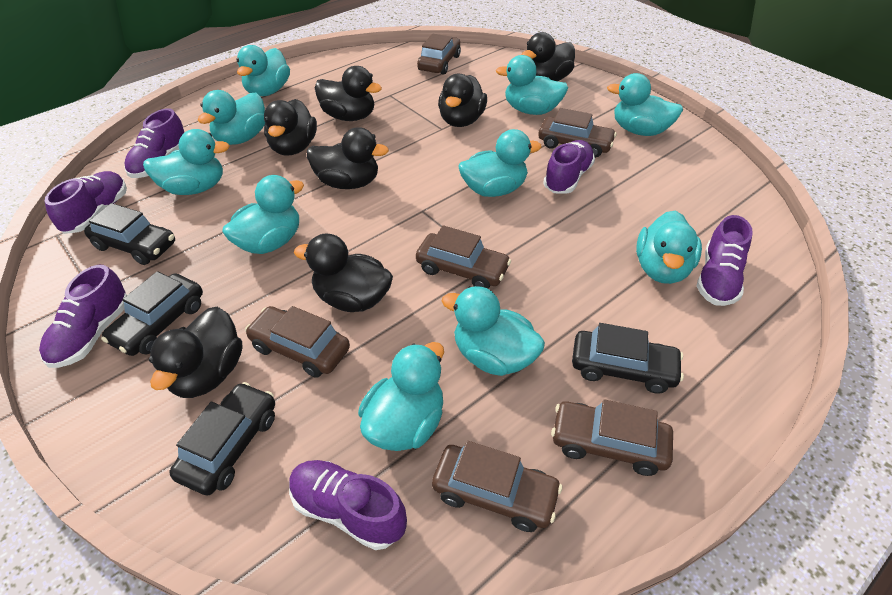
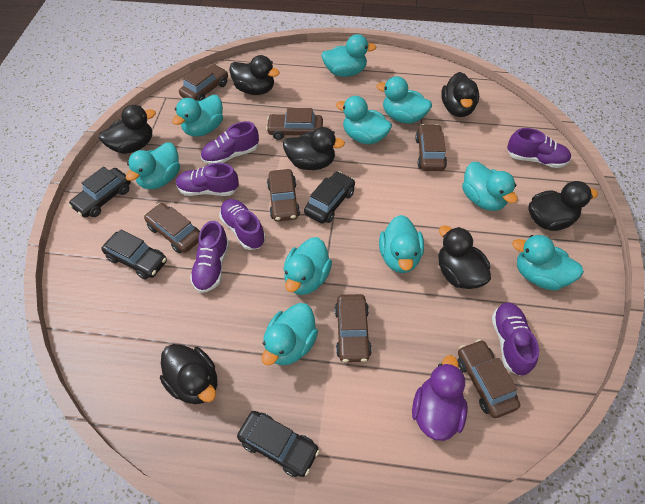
brown car: [245,306,350,378] [416,225,511,289] [417,33,461,75] [432,441,562,532] [538,108,617,158] [551,399,673,476] = 6 -> [144,203,200,253] [179,64,228,101] [266,108,323,140] [267,169,300,222] [335,294,372,362] [415,124,447,171] [457,339,520,418] = 7
purple duck: none = 0 -> [412,355,468,441] = 1

